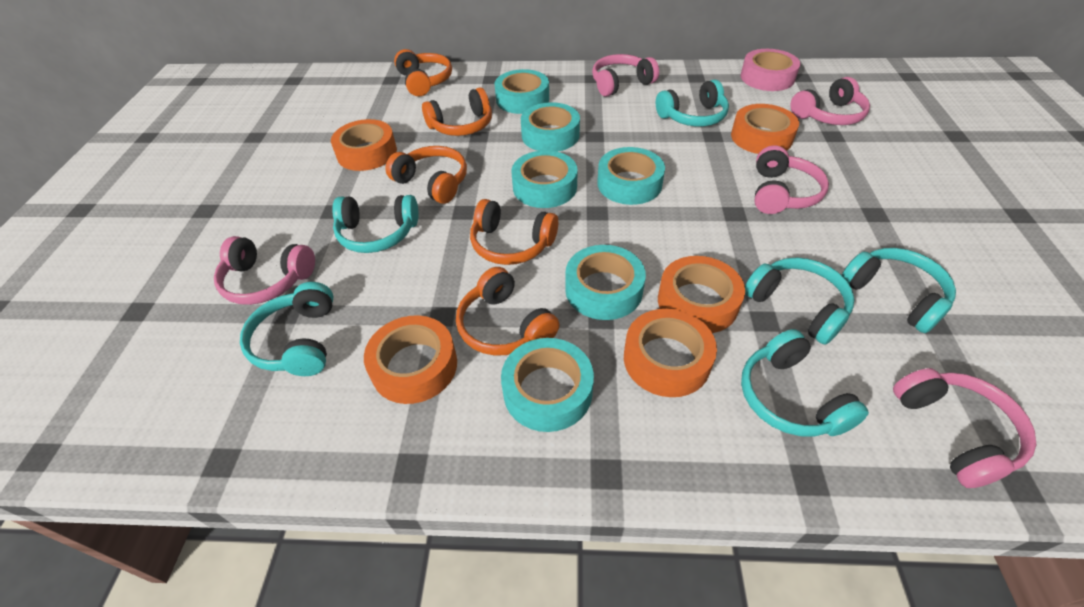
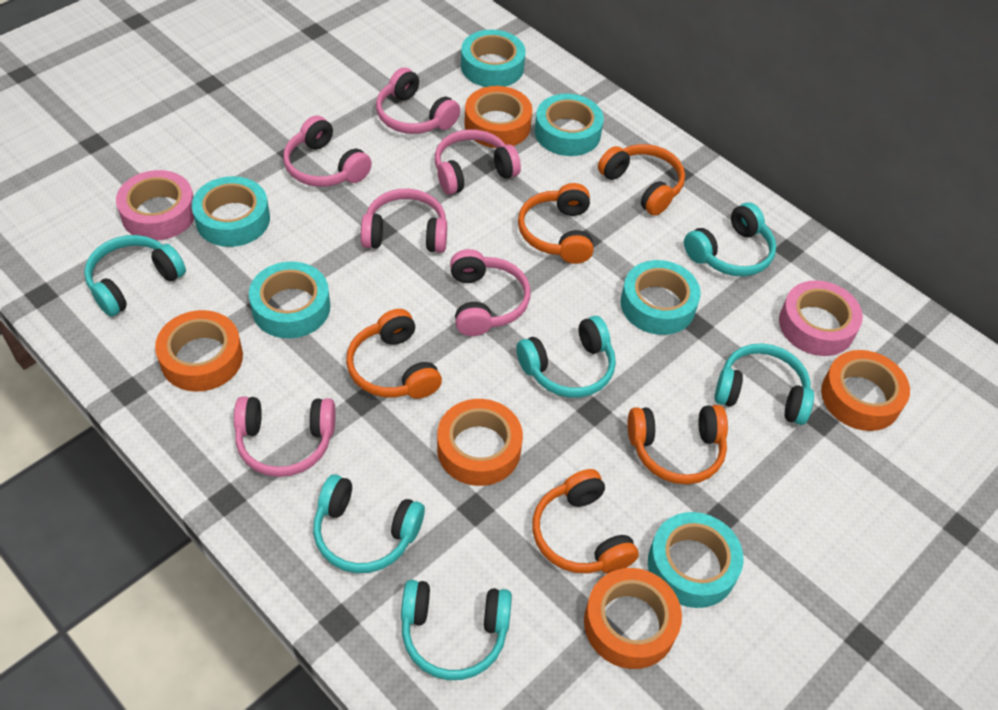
pink headphones: [214,236,315,305] [592,54,659,97] [754,145,829,214] [791,77,870,125] [893,368,1036,488] = 5 -> [234,396,335,477] [283,116,372,187] [361,189,447,253] [376,68,460,134] [435,129,521,195] [450,249,531,336] = 6
pink tape: [741,49,801,91] = 1 -> [116,170,194,240] [779,280,863,356] = 2

